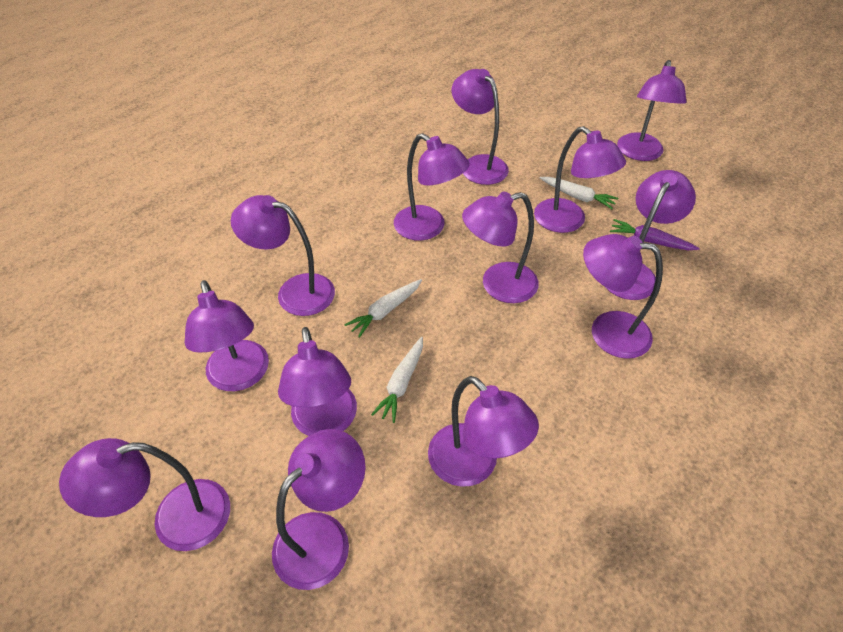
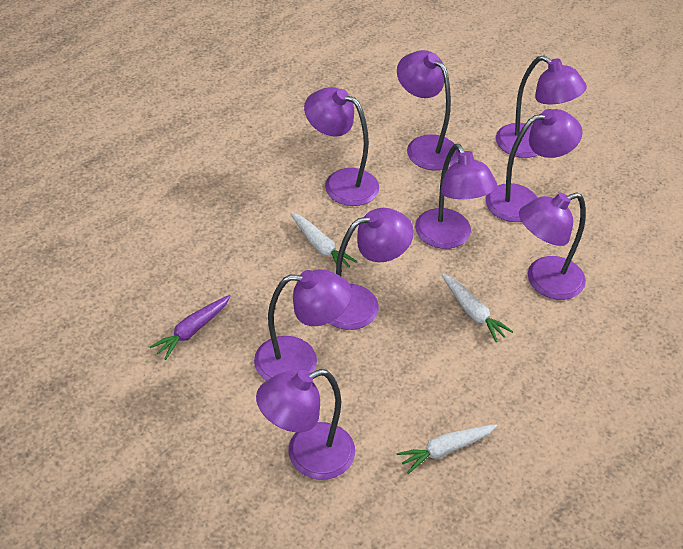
purple lamp: [59,438,230,551] [185,280,269,391] [231,195,335,316] [272,429,366,590] [278,327,357,436] [394,133,470,241] [428,376,539,487] [452,69,509,185] [462,191,539,303] [534,126,626,233] [583,234,663,359] [605,170,696,300] [617,60,687,161] = 13 -> [254,269,352,381] [256,369,355,480] [304,87,379,206] [329,208,414,330] [397,50,459,170] [415,144,497,249] [486,109,582,222] [496,55,587,158] [519,192,586,300] = 9

